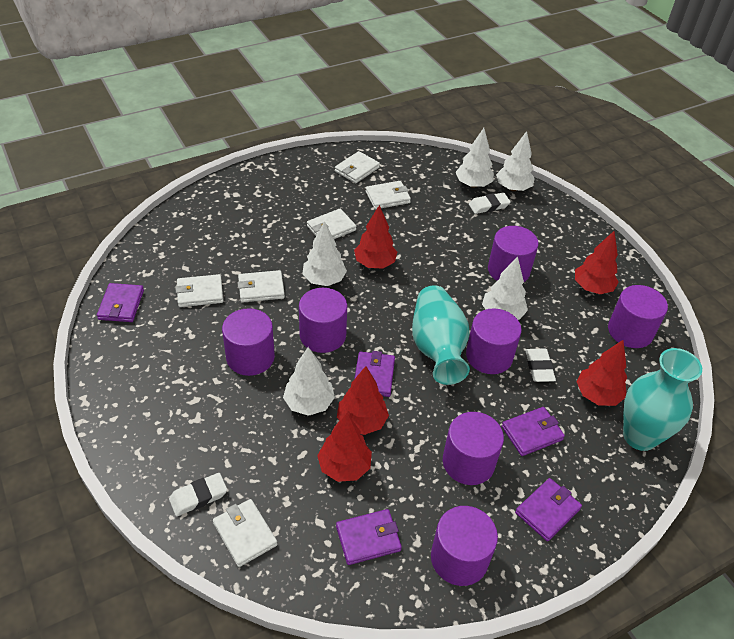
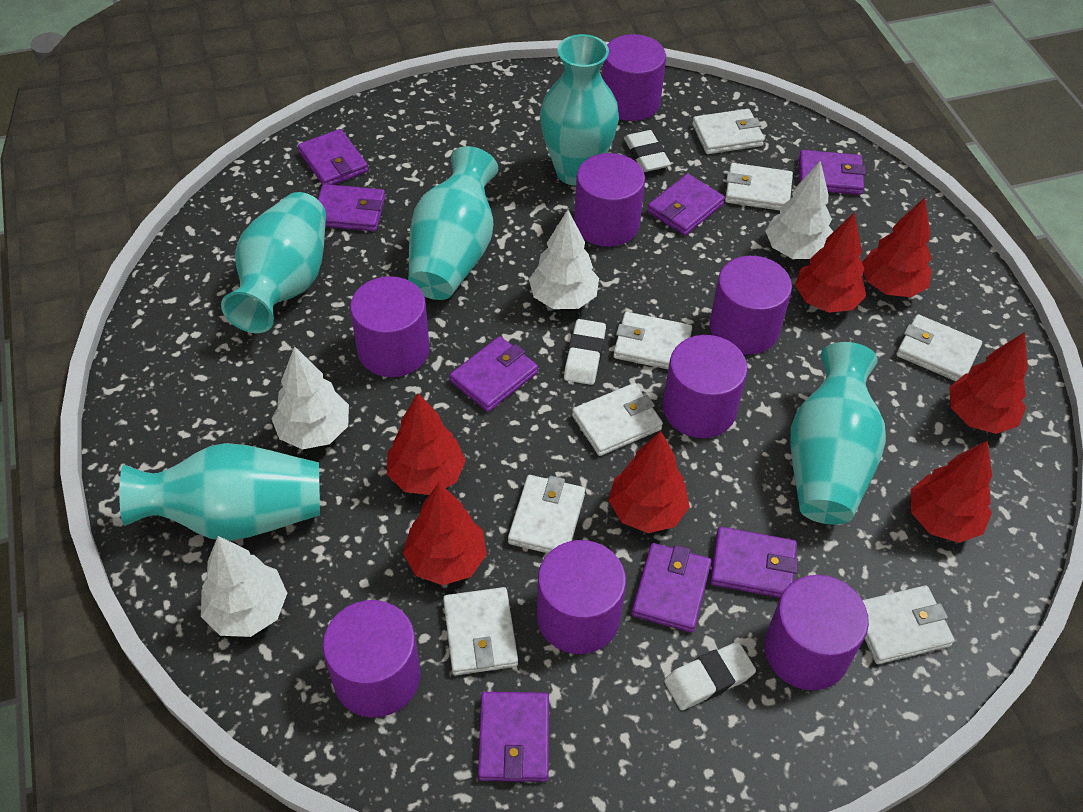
purple cylinder: [222,308,275,376] [299,288,347,353] [431,506,498,586] [443,412,504,485] [466,308,522,374] [488,226,539,282] [608,285,668,348] = 7 -> [323,600,420,717] [350,276,430,377] [537,540,626,654] [574,153,645,247] [602,34,666,121] [663,335,748,438] [709,256,792,355] [765,575,869,690] = 8
purple wallet: [97,283,144,322] [336,509,402,565] [355,351,395,397] [502,407,565,456] [515,478,582,541] = 5 -> [298,129,368,185] [318,184,385,231] [449,336,538,412] [478,692,549,782] [632,543,712,633] [647,174,725,236] [710,527,798,598] [799,150,866,195] = 8
red tree: [317,413,372,482] [337,366,389,435] [354,205,397,269] [575,231,618,294] [577,340,627,406] = 5 -> [387,393,466,495] [403,483,487,585] [609,431,690,533] [795,213,866,313] [862,198,932,297] [911,440,992,543] [949,332,1028,434] = 7
turquoise vase: [412,285,470,385] [623,348,702,451] = 2 -> [119,443,320,541] [221,192,326,333] [408,146,498,300] [540,34,619,186] [790,342,886,525] = 5
white tree: [283,347,335,416] [302,221,347,286] [456,128,494,188] [482,257,528,320] [496,131,535,191] = 5 -> [201,536,287,637] [272,346,349,449] [529,210,599,309] [765,161,833,259] = 4
white wallet: [176,274,223,307] [213,499,277,567] [237,270,285,303] [307,209,356,239] [335,151,380,183] [365,181,411,209] = 6 -> [443,587,518,675] [508,475,585,553] [572,383,663,456] [613,312,692,369] [692,109,765,154] [725,163,793,210] [862,585,955,664] [896,314,982,381] = 8

